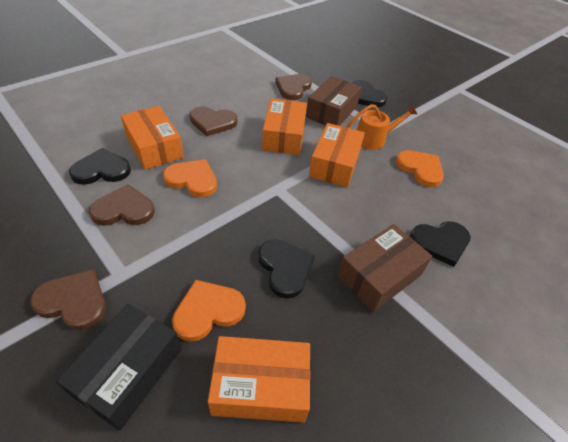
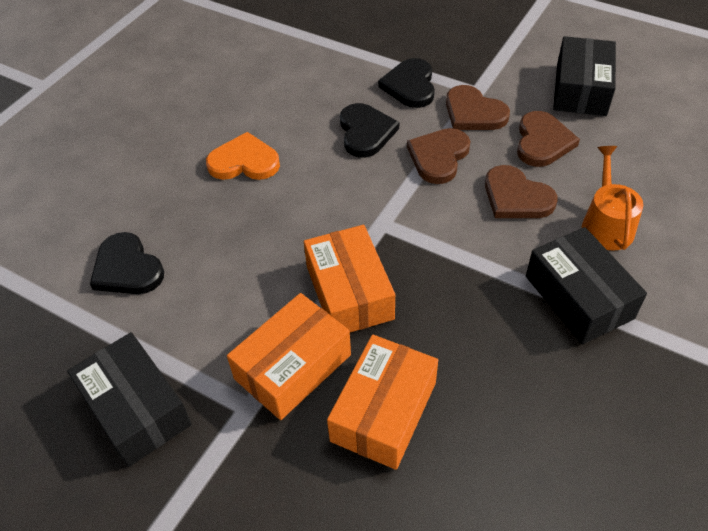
black box: [56,304,181,430] = 1 -> [67,332,192,467] [526,227,647,344] [553,36,616,116] = 3
black heart: [69,148,131,185] [258,239,315,298] [352,80,387,107] [410,221,471,267] = 4 -> [90,232,164,294] [340,103,399,157] [378,58,435,108] = 3
brown box: [306,76,362,126] [337,224,432,312] = 2 -> none = 0
orange box: [121,106,184,170] [208,336,311,423] [262,98,307,155] [309,123,365,187] = 4 -> [227,293,351,420] [304,225,395,332] [327,335,438,470] = 3
orange heart: [163,159,217,197] [172,280,246,342] [396,150,444,187] = 3 -> [206,132,280,180] = 1

